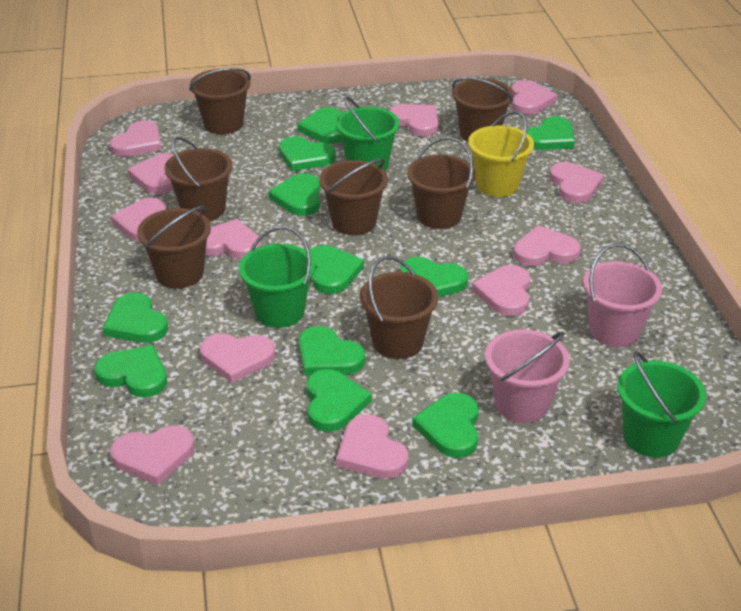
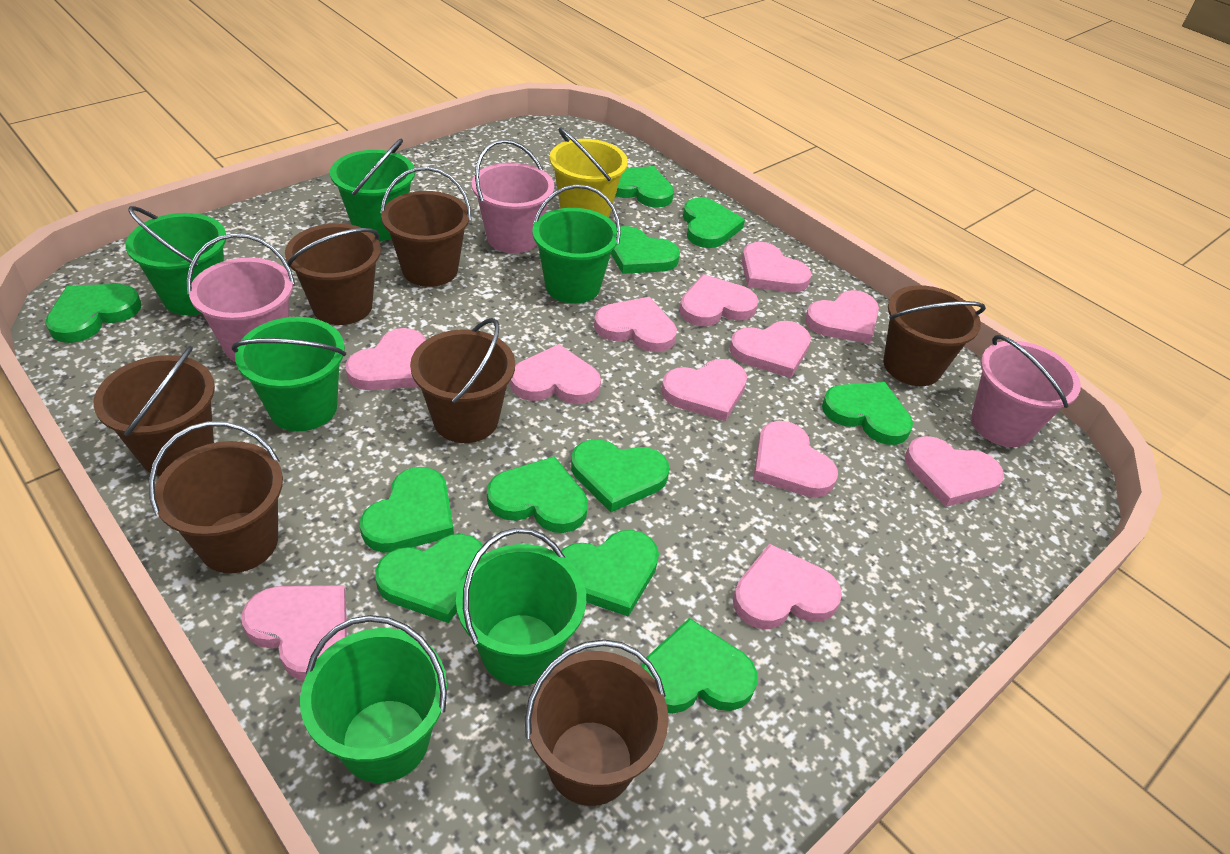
green bucket: [239,226,315,328] [336,96,400,171] [617,351,706,458] = 3 -> [125,206,226,315] [232,317,346,431] [300,615,447,783] [330,139,415,241] [456,528,586,686] [532,184,621,304] = 6
pink bucket: [485,329,570,423] [583,243,662,347] = 2 -> [187,233,295,362] [472,139,554,253] [971,335,1081,447] = 3

